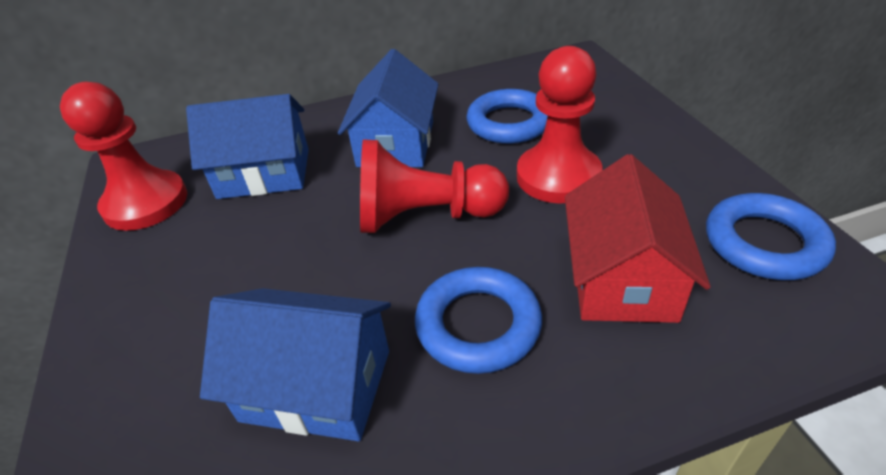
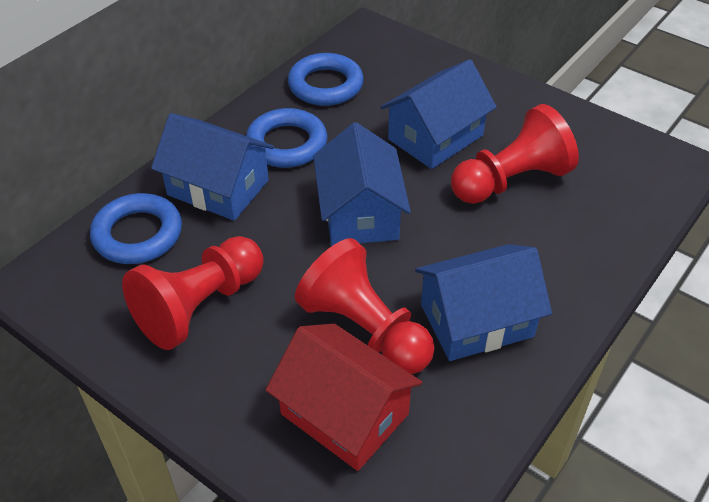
blue house: [186,94,309,199] [200,288,391,441] [338,49,439,167] = 3 -> [151,113,274,221] [313,122,411,246] [381,59,497,169] [415,244,552,361] = 4

